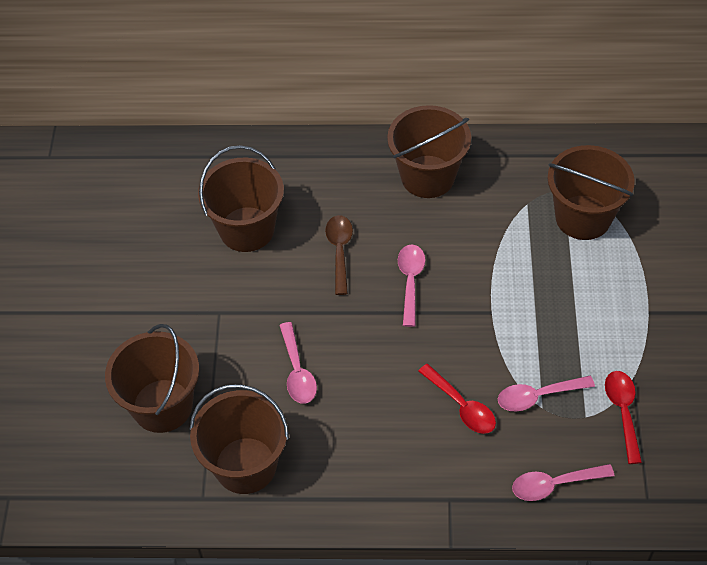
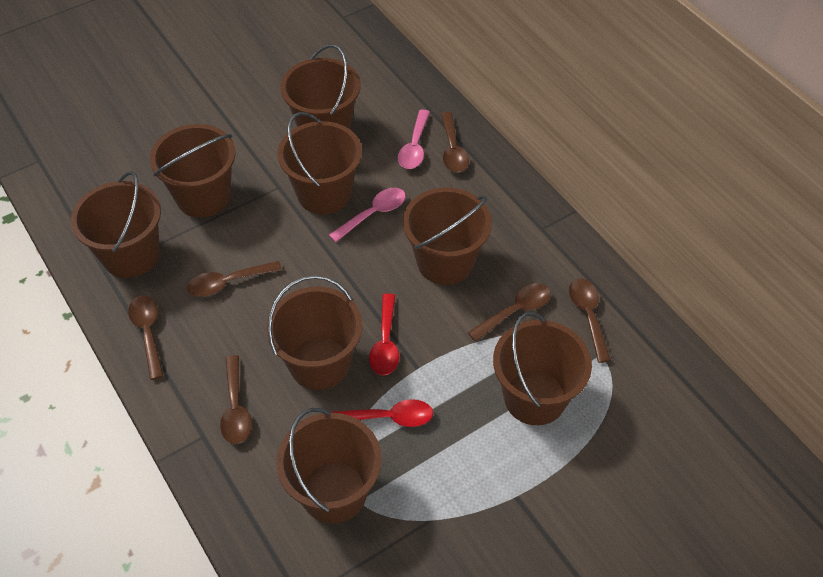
brown bucket: [105,324,199,433] [189,384,289,494] [198,145,284,252] [387,105,471,198] [548,145,635,240] = 5 -> [71,171,161,278] [150,124,235,217] [266,275,362,390] [276,408,382,524] [277,112,362,215] [280,44,360,129] [403,187,492,285] [493,312,592,425] = 8
brown spoon: [325,215,353,295] = 1 -> [128,295,164,380] [187,261,282,297] [220,355,252,444] [441,112,469,172] [468,283,551,342] [569,278,611,363] = 6
pink spoon: [279,322,317,404] [398,245,426,327] [498,376,595,412] [512,464,614,501] = 4 -> [329,188,406,242] [398,109,430,169] = 2

